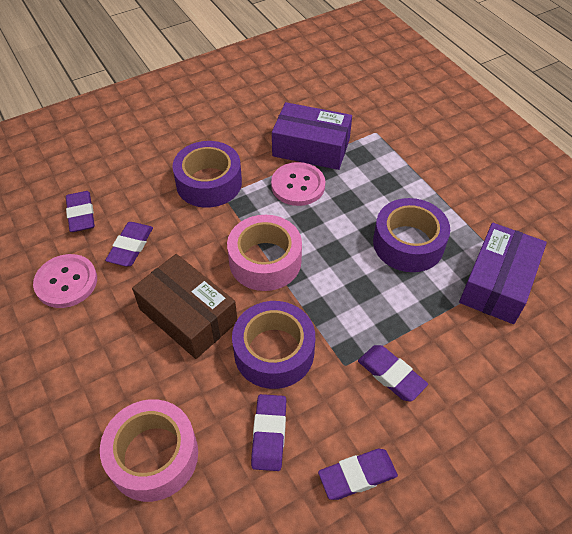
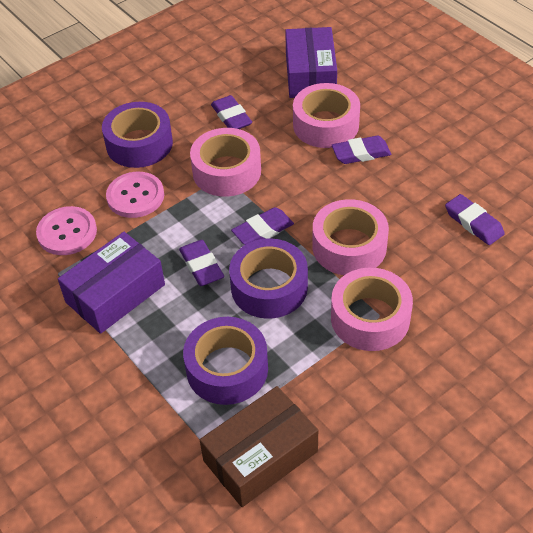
pink tape: [100,399,198,502] [227,215,302,291] = 2 -> [190,128,261,197] [293,83,360,148] [312,199,389,275] [331,268,413,351] = 4

